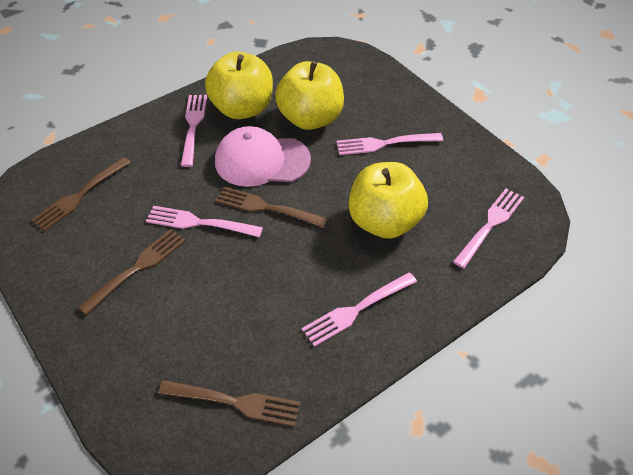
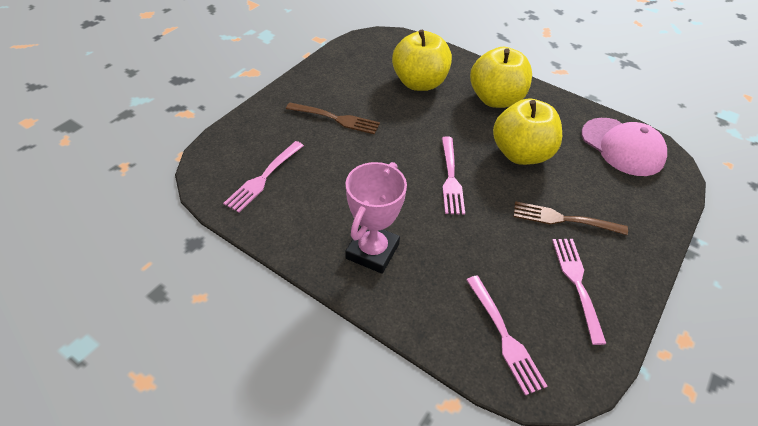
brown fork: [31,157,131,231] [78,229,186,315] [158,380,300,427] [215,186,328,228] = 4 -> [286,102,380,135] [514,201,628,235] = 2
pink fork: [146,206,263,237] [181,95,207,167] [302,272,417,347] [336,133,443,155] [453,188,524,268] = 5 -> [223,141,304,213] [442,136,465,215] [466,276,547,395] [552,239,606,345] = 4
pink trophy: none = 0 -> [345,162,407,274] = 1

